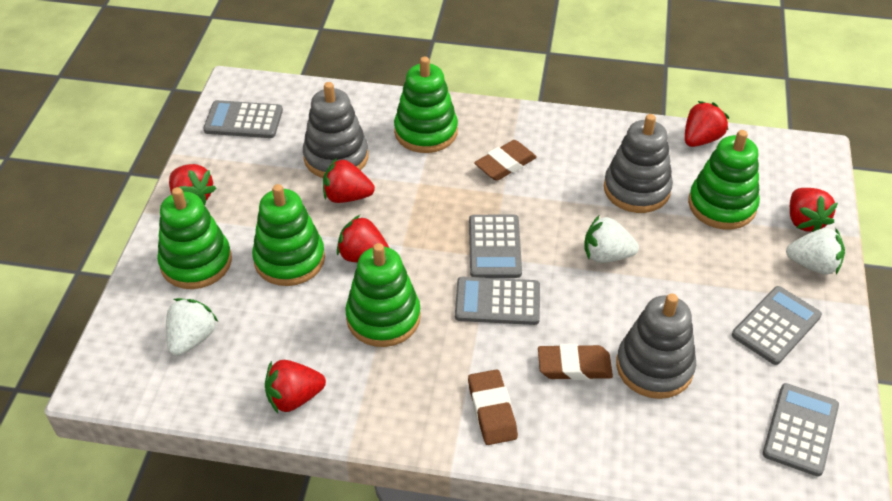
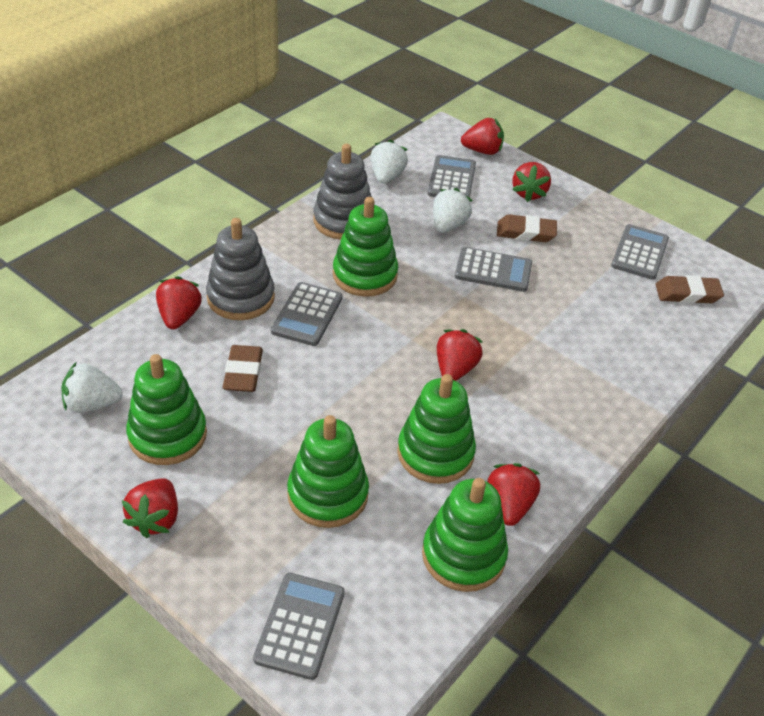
grey stacking toy: [303,82,369,178] [604,114,673,213] [616,294,696,399] = 3 -> [206,218,275,320] [313,144,372,240] = 2

